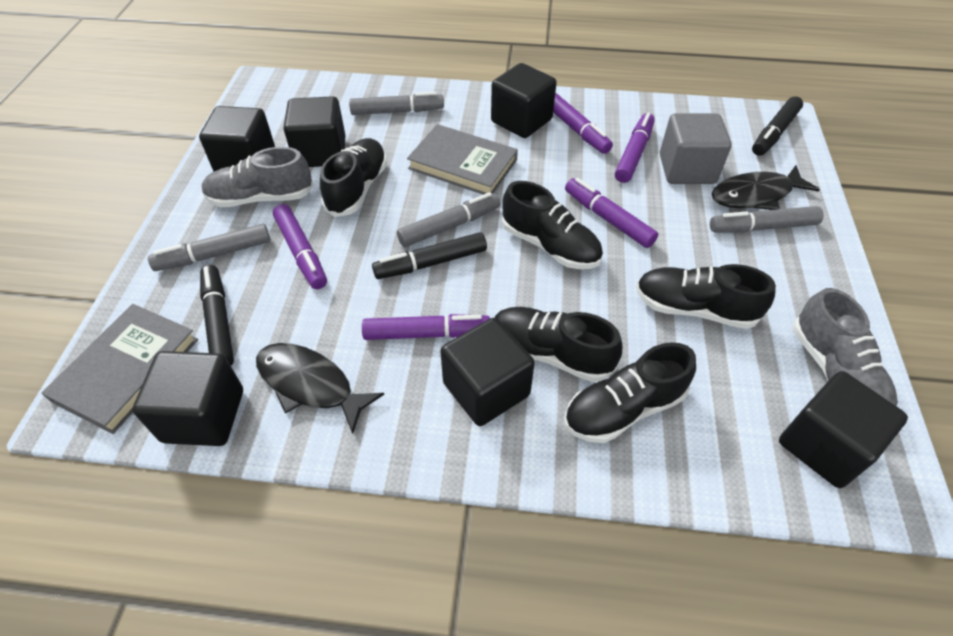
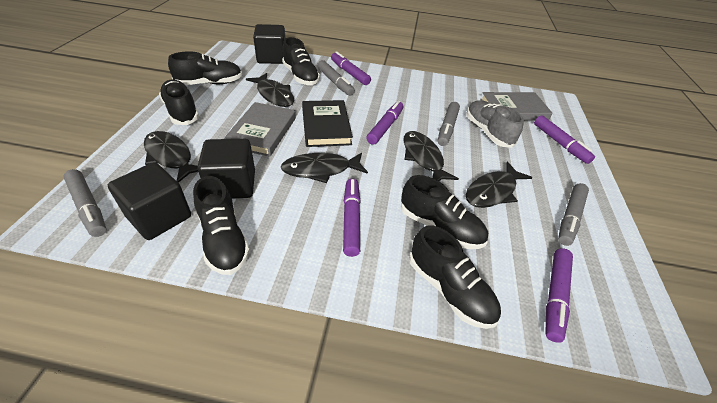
black book: none = 0 -> [302,100,353,147] = 1
black cube: [133,351,243,446] [199,106,275,172] [284,96,345,167] [440,318,535,426] [491,63,557,138] [779,371,908,488] = 6 -> [108,162,191,240] [197,139,255,199] [253,24,285,64] = 3
black fish: [256,343,384,434] [712,165,820,210] = 2 -> [144,131,198,183] [246,73,294,107] [280,152,368,183] [403,131,459,181] [466,162,532,208] = 5
black marker: [200,265,234,365] [372,232,487,279] [752,96,803,156] = 3 -> none = 0
black shoe: [320,138,387,217] [494,307,622,382] [502,181,603,269] [564,342,696,443] [636,264,776,329] = 5 -> [159,79,199,125] [168,51,242,85] [193,176,250,275] [282,37,320,85] [401,175,488,249] [409,225,501,329] = 6
grey cube: [660,113,732,184] = 1 -> none = 0
grey shoe: [201,147,314,207] [793,288,898,406] = 2 -> [467,100,524,148] = 1

